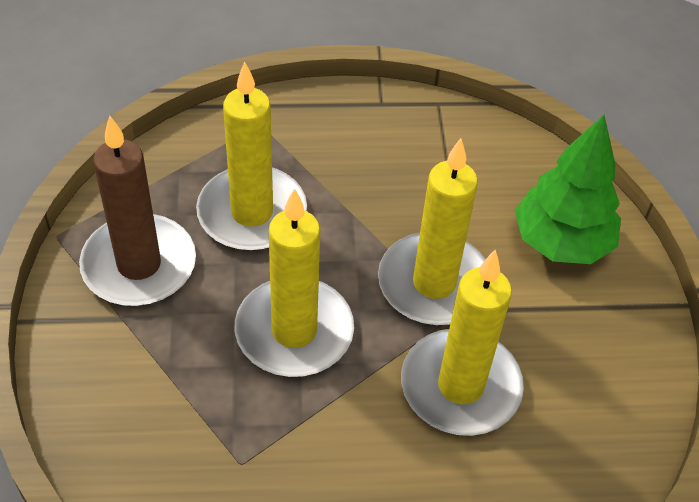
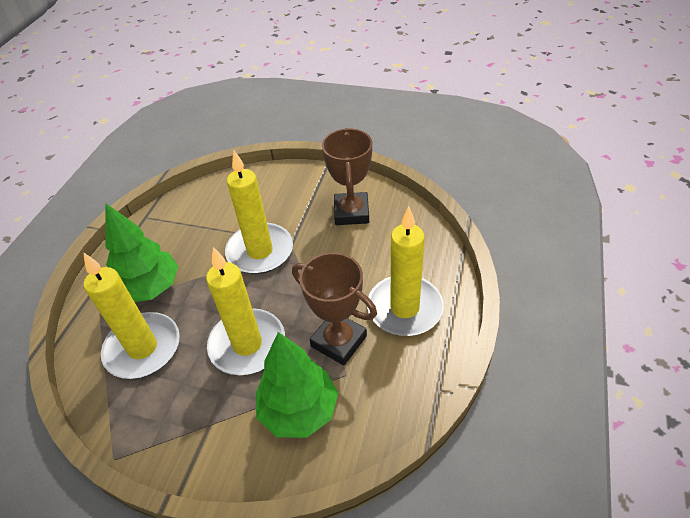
brown candle: [79,116,196,306] = 1 -> none = 0
brown trophy: none = 0 -> [292,252,377,365] [322,128,372,225] = 2
green tree: [515,115,621,264] = 1 -> [105,204,178,302] [256,332,338,438] = 2

